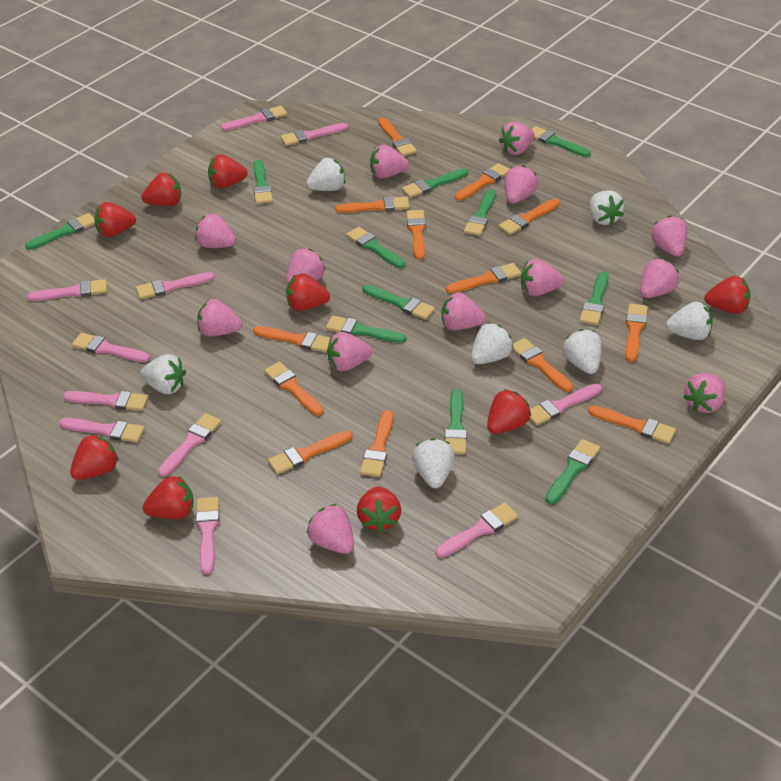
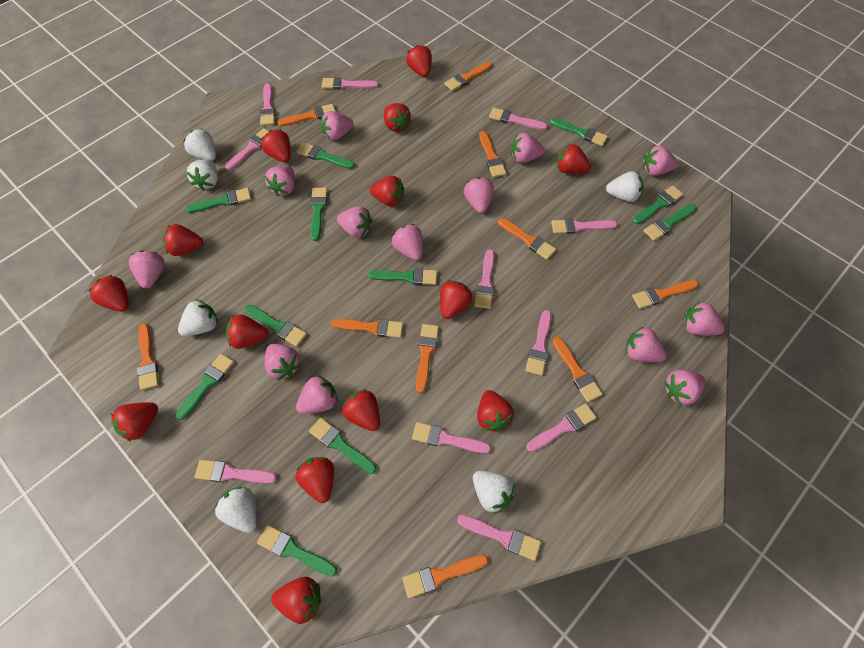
orange brush: [253,326,330,353] [264,362,324,416] [268,431,353,474] [335,197,410,213] [360,410,393,477] [378,118,417,156] [406,210,426,260] [446,263,521,293] [455,163,509,201] [498,199,560,235] [512,338,573,392] [588,405,676,444] [625,303,648,362] = 13 -> [137,323,159,390] [278,104,336,126] [331,319,403,338] [402,555,488,598] [416,324,439,393] [444,62,492,91] [479,131,506,177] [498,218,556,260] [552,336,603,402] [632,280,699,309] = 10
red strawberry: [70,434,119,480] [94,202,136,237] [142,173,181,206] [143,475,194,519] [208,154,248,189] [286,273,330,311] [357,487,401,533] [487,389,531,434] [704,276,751,314] = 9 -> [88,275,128,312] [111,402,158,441] [163,224,203,256] [226,314,269,349] [261,129,290,162] [271,577,321,624] [295,457,334,503] [342,389,380,431] [370,176,404,207] [384,103,411,132] [406,45,432,77] [440,280,472,319] [477,390,514,432] [557,144,591,174] = 14
white strawberry: [140,354,186,394] [306,158,345,191] [412,438,455,488] [471,323,514,364] [563,329,602,374] [590,190,624,225] [666,302,713,340] = 7 -> [178,299,218,336] [183,129,216,161] [187,159,218,190] [214,487,257,533] [473,471,515,514] [606,171,643,202] = 6

